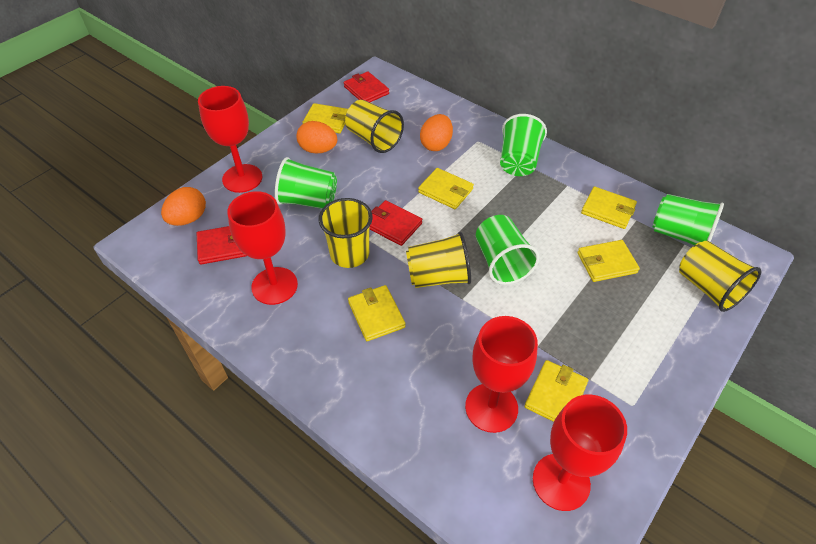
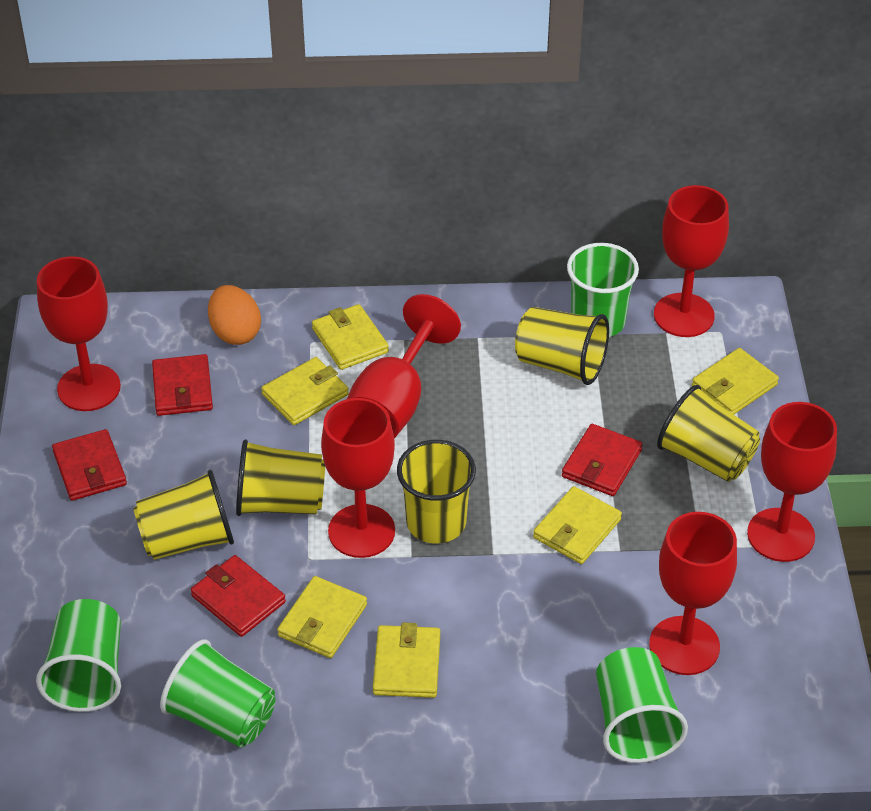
orange egg: [161,187,206,226] [297,121,338,154] [420,114,453,151] = 3 -> [208,285,261,345] = 1
red goblet: [198,86,262,193] [227,191,298,305] [465,316,538,433] [533,395,627,511] = 4 -> [37,256,121,411] [321,398,395,558] [347,294,461,438] [649,512,737,675] [654,185,729,337] [747,402,837,562] = 6
red wallet: [197,226,247,264] [344,71,389,102] [370,200,422,246] = 3 -> [52,429,127,501] [152,354,213,416] [191,555,286,637] [562,424,643,496] = 4
yellow cup: [319,198,373,268] [345,100,404,153] [406,232,471,288] [679,240,761,312] = 4 -> [133,470,234,560] [236,439,325,516] [397,440,476,544] [515,307,609,385] [657,385,760,482] = 5

